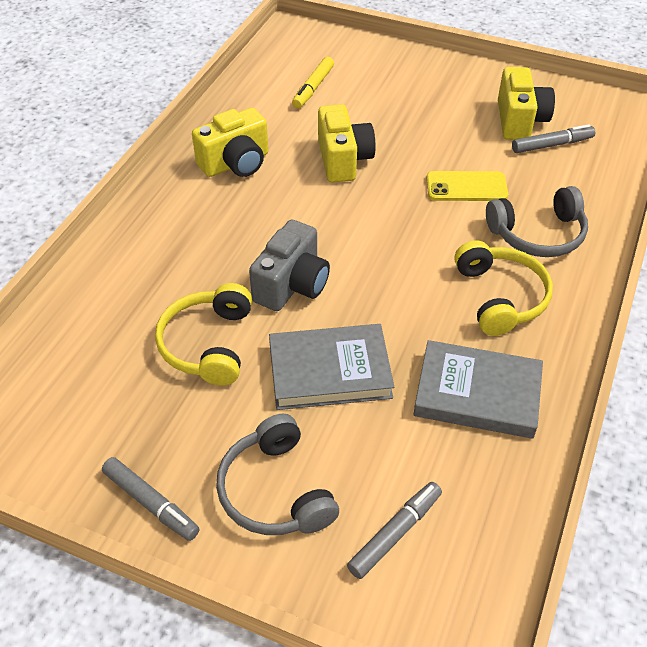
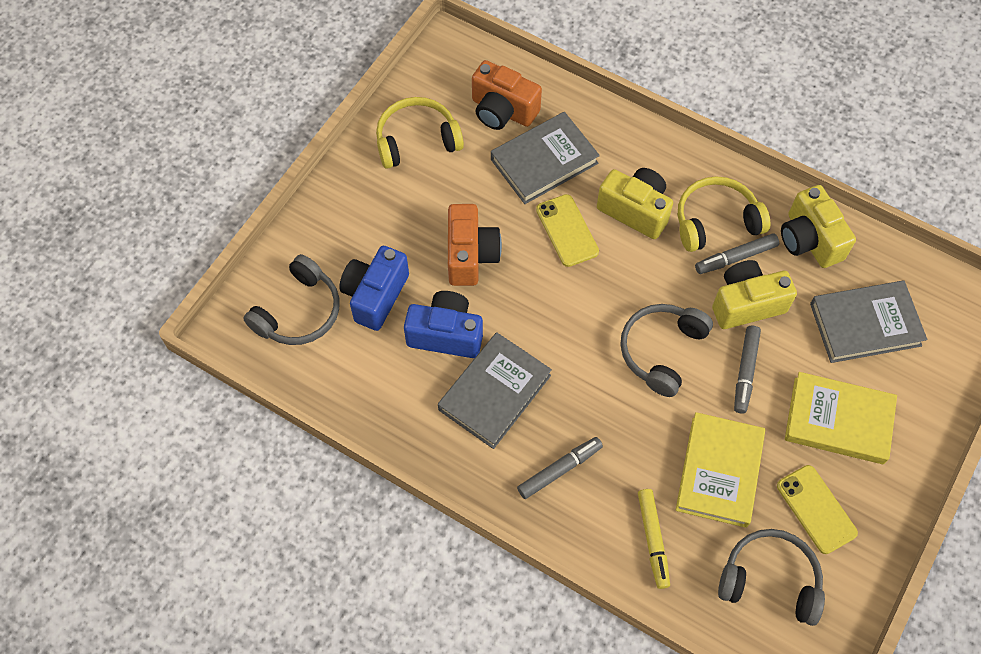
blue camera: none = 0 -> [339,246,409,331] [404,291,483,358] = 2
grey book: [269,324,394,410] [414,340,543,439] = 2 -> [438,332,552,449] [491,112,600,204] [810,281,927,363] = 3
grey camera: [249,220,330,311] = 1 -> none = 0
grey headphones: [216,414,339,535] [486,186,588,257] = 2 -> [243,254,340,345] [620,304,713,397] [718,529,825,626] = 3
orange camera: none = 0 -> [448,204,502,286] [472,60,542,130] = 2
yellow book: none = 0 -> [676,412,765,528] [785,372,897,464] = 2
yellow phone: [426,171,508,201] = 1 -> [536,194,599,267] [777,465,858,554] = 2

